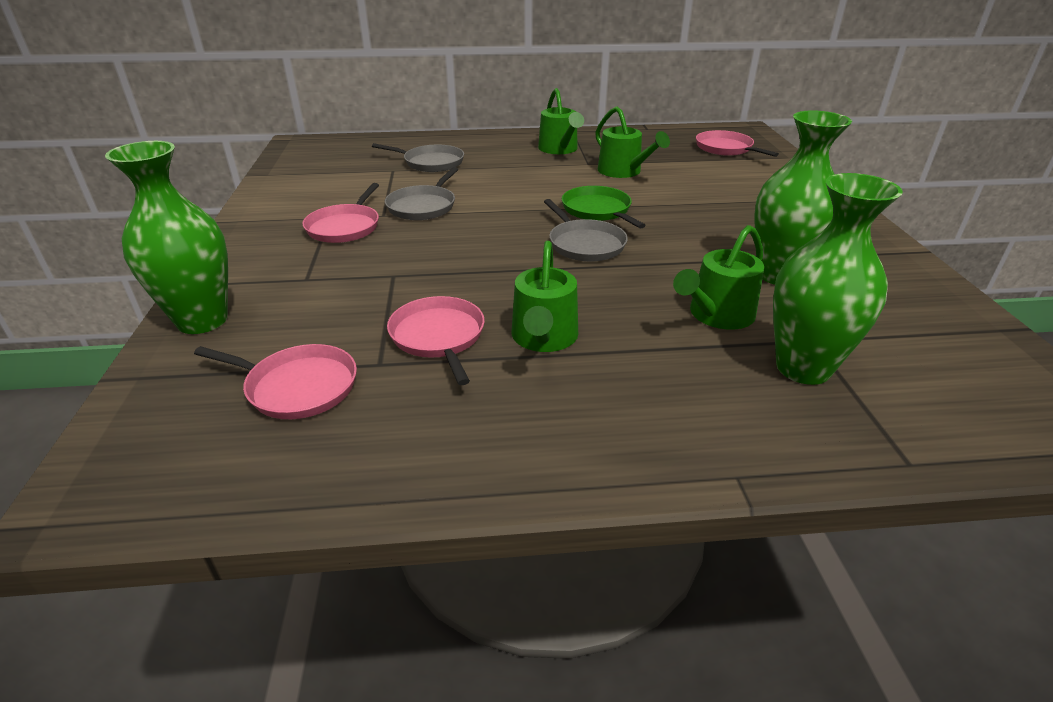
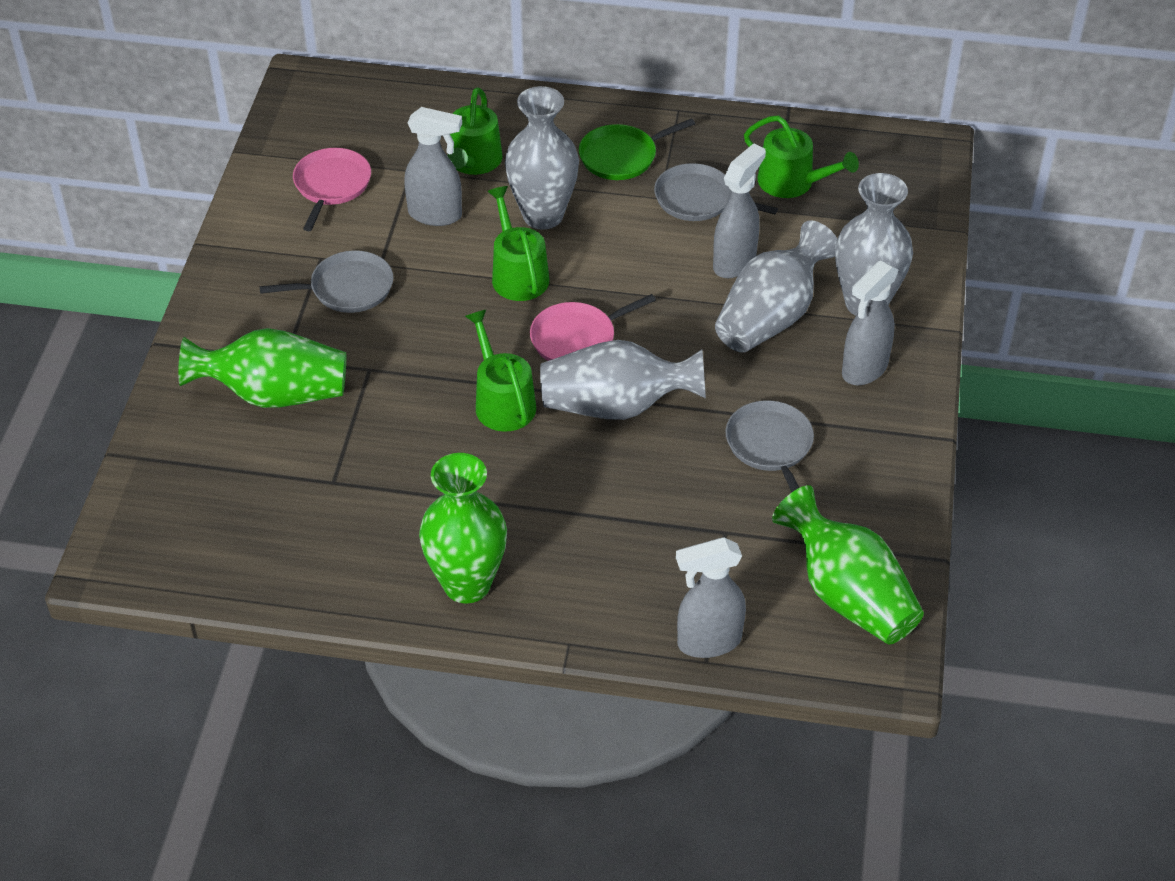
grey spray bottle: none = 0 -> [404,107,462,226] [676,537,746,658] [713,143,766,278] [842,261,898,385] = 4
grey vase: none = 0 -> [505,86,579,230] [540,340,706,420] [715,220,837,353] [835,173,913,316] = 4
pink pan: [194,344,357,419] [302,183,379,243] [387,296,485,385] [696,130,779,157] = 4 -> [293,148,371,231] [530,294,656,361] = 2

